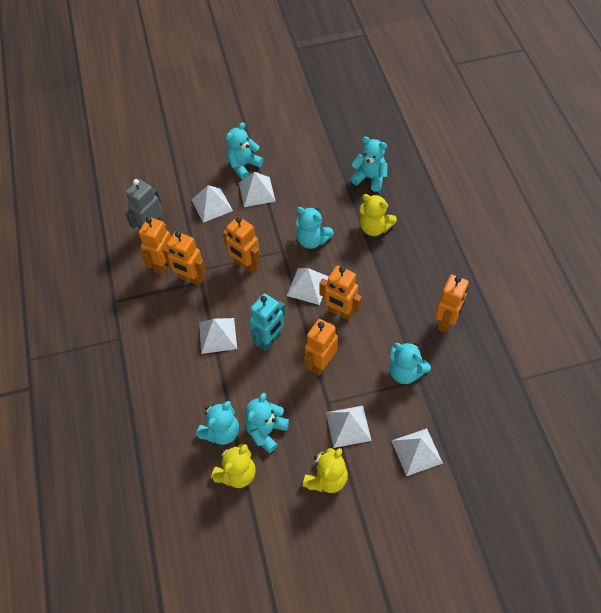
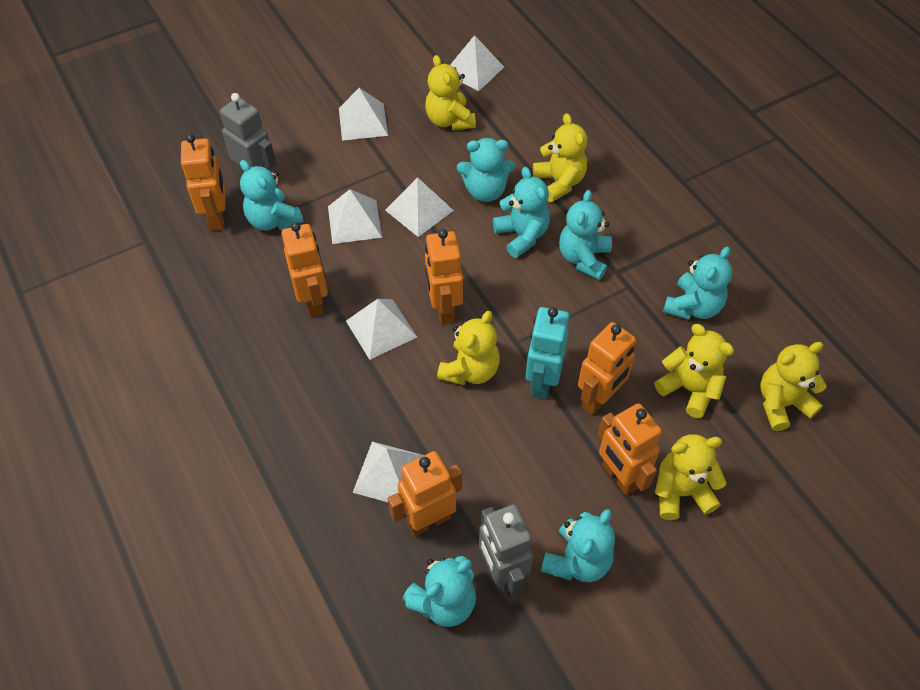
grey robot: [125,179,163,230] = 1 -> [220,93,276,174] [479,504,533,595] = 2
turquoise teddy bear: [196,401,239,445] [226,122,263,180] [245,393,289,453] [296,207,334,249] [350,136,387,192] [389,342,431,384] = 6 -> [240,160,304,231] [402,556,476,627] [457,138,515,202] [493,167,550,258] [541,509,615,582] [559,190,612,280] [663,246,732,320] = 7
yellow teddy bear: [211,444,256,488] [303,448,348,493] [360,194,397,236] = 3 -> [425,55,476,130] [437,311,500,385] [533,113,587,202] [655,324,734,418] [655,434,726,520] [760,342,826,431] = 6

